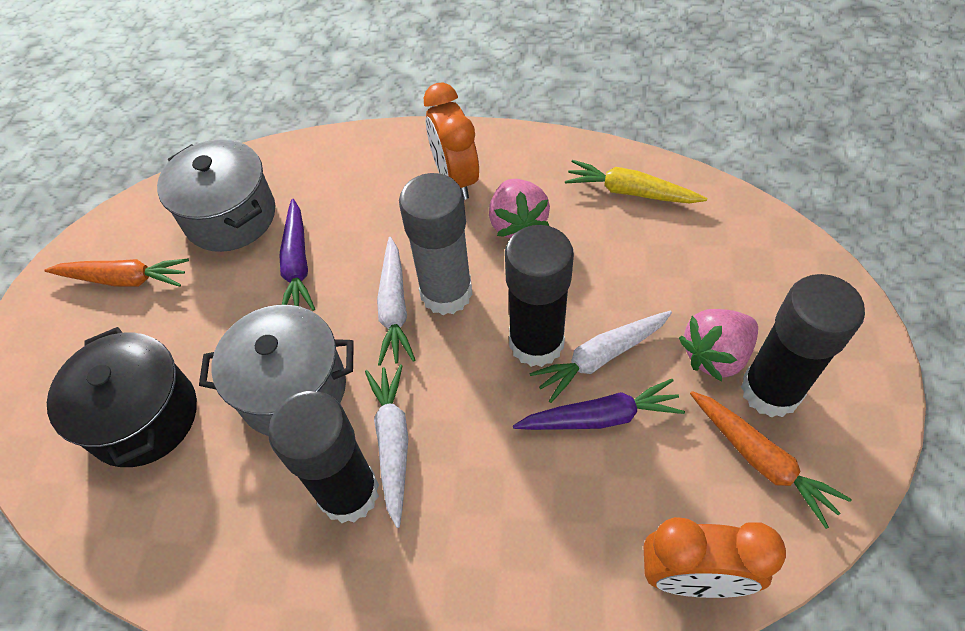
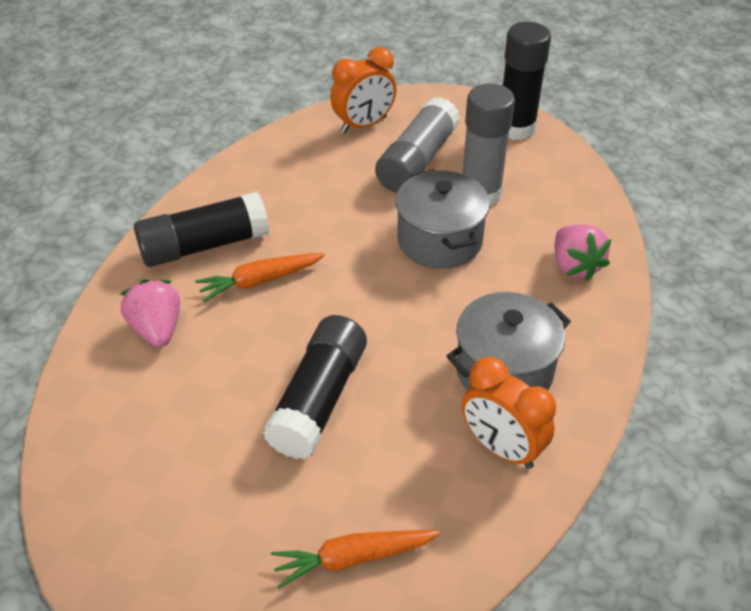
black pot: [47,327,197,467] = 1 -> none = 0
grey glue stick: [399,173,472,315] = 1 -> [375,97,460,193] [462,83,515,207] = 2
purple carrot: [280,199,315,311] [513,379,685,430] = 2 -> none = 0
white carrot: [365,364,408,528] [377,237,415,366] [529,311,672,403] = 3 -> none = 0
yellow carrot: [565,160,707,204] = 1 -> none = 0

